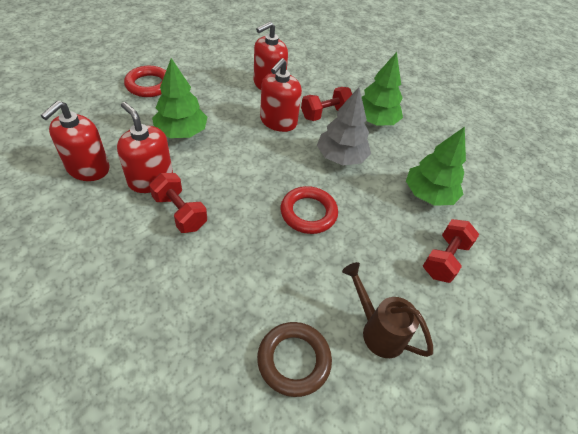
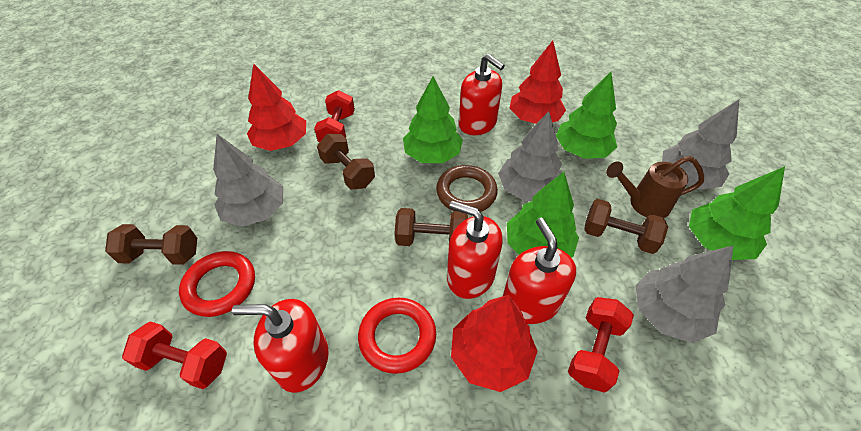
brown dumbbell: none = 0 -> [105,224,197,265] [317,134,375,190] [395,208,468,246] [585,199,668,254] = 4
green tree: [152,58,207,138] [362,52,403,125] [406,127,466,206] = 3 -> [403,76,463,163] [507,172,579,258] [556,72,617,159] [689,166,785,260] = 4
grey tree: [317,87,371,165] = 1 -> [213,134,283,227] [498,111,562,201] [635,246,733,343] [662,100,739,190] = 4
red tree: none = 0 -> [247,64,306,151] [451,295,538,392] [510,40,566,124] = 3

